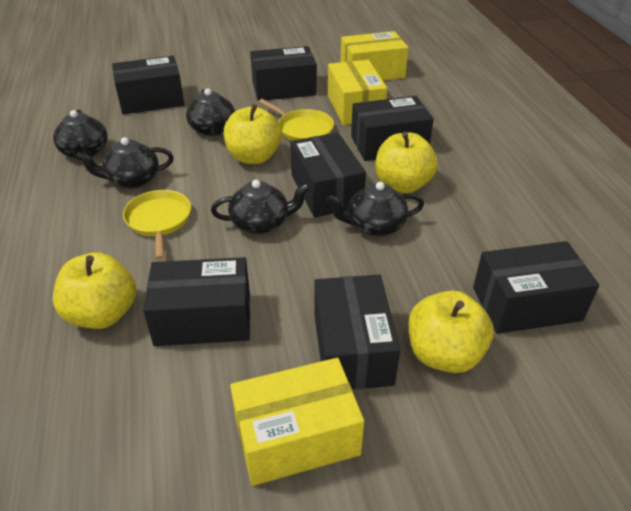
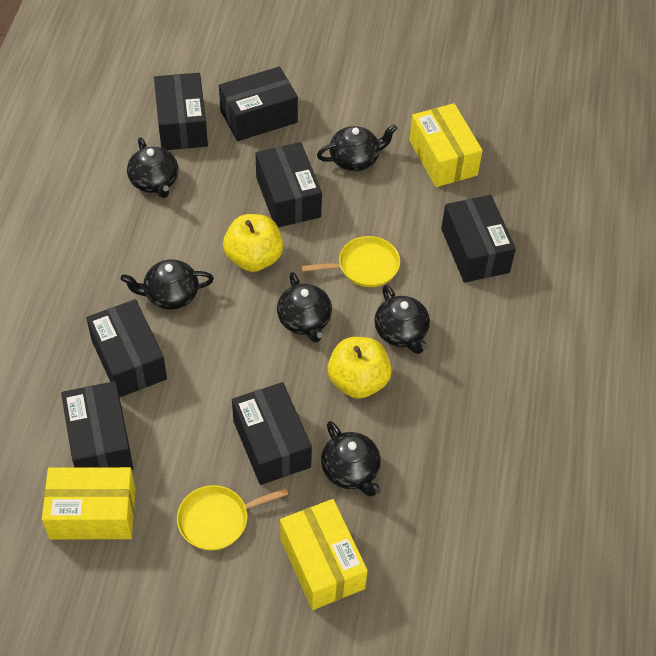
black teapot: [53,109,108,160] [76,137,174,189] [186,88,235,136] [211,180,310,234] [326,182,424,236] = 5 -> [121,259,214,310] [127,137,179,198] [277,272,332,343] [317,124,398,171] [321,421,381,497] [374,285,430,354] = 6
yellow apple: [53,253,136,329] [224,104,282,164] [375,132,438,193] [408,290,494,373] = 4 -> [223,214,283,272] [327,337,392,399] = 2

